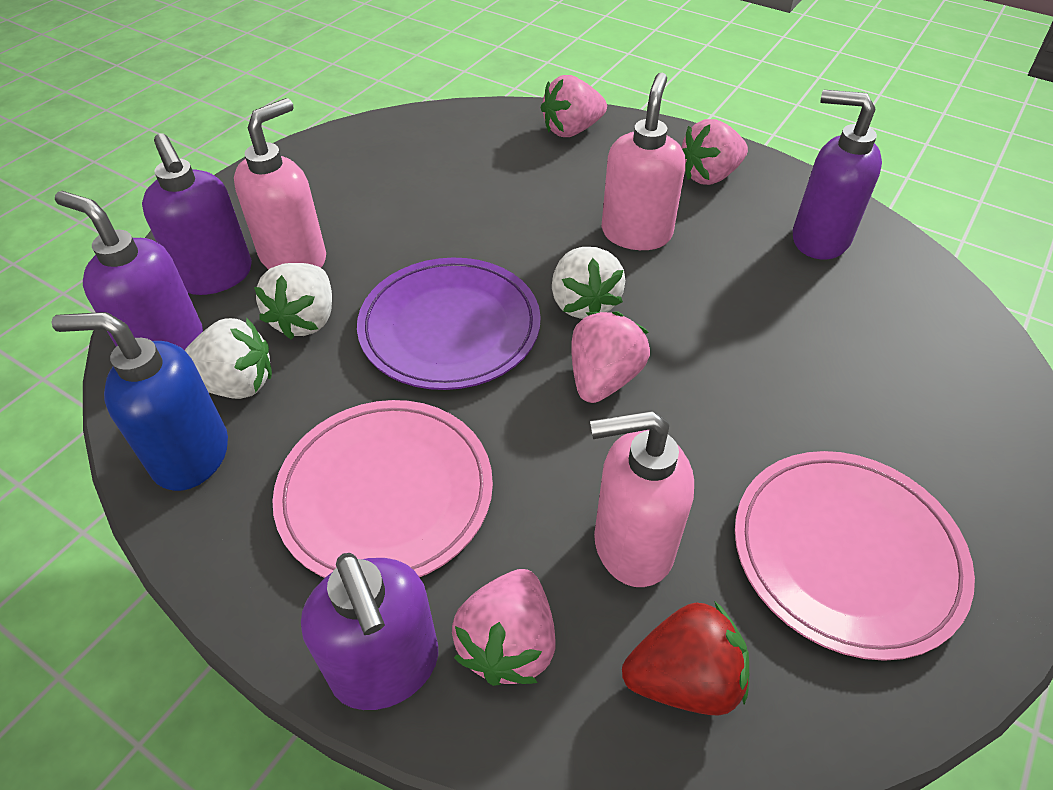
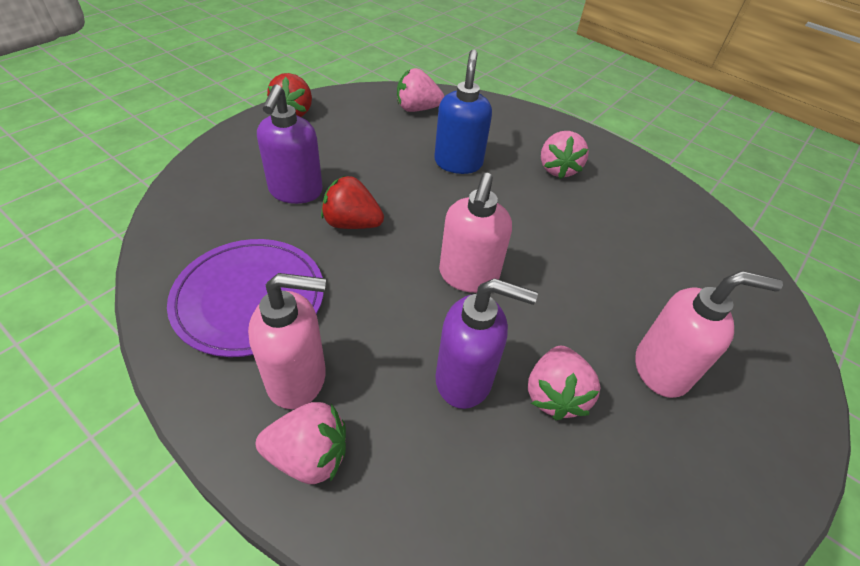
pink plate: [272,400,493,578] [735,451,975,661] = 2 -> none = 0
purple soap dispenser: [55,191,203,350] [142,133,252,295] [301,553,438,710] [793,90,882,260] = 4 -> [257,84,323,204] [435,278,538,409] = 2
red strawberry: [622,601,749,716] = 1 -> [267,73,312,117] [321,175,384,229] = 2
white strawberry: [184,318,272,399] [254,263,332,339] [552,247,625,319] = 3 -> none = 0

